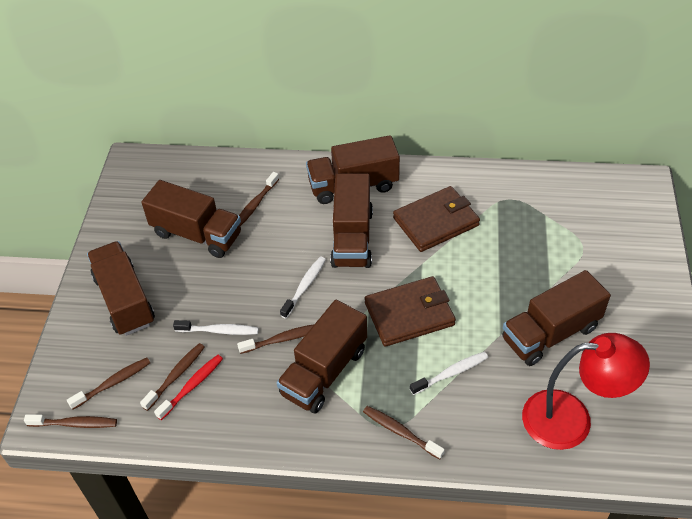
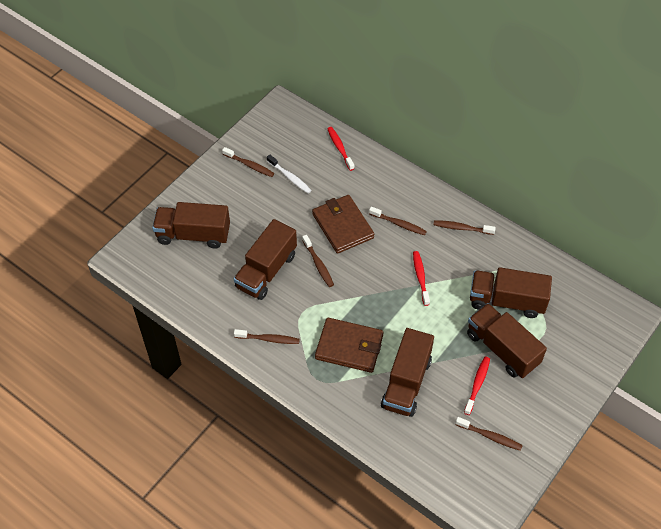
brown truck: [87,241,155,336] [141,180,241,258] [277,300,367,413] [306,135,400,204] [330,173,373,268] [502,270,611,366] = 6 -> [152,202,230,249] [234,219,297,300] [381,328,434,417] [467,303,547,378] [470,267,552,318] = 5
red lamp: [522,333,650,450] = 1 -> none = 0
red toothbrush: [154,355,223,420] = 1 -> [327,127,355,171] [413,251,430,306] [464,356,490,415] = 3
white toothbrush: [173,320,259,335] [280,257,326,319] [410,351,488,395] = 3 -> [267,155,312,193] = 1

